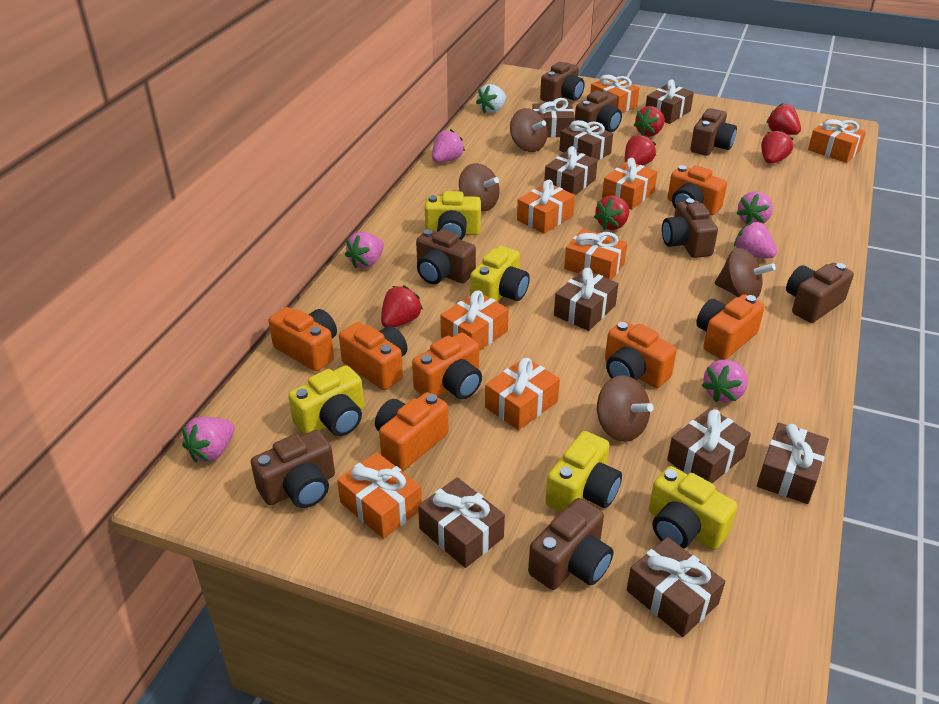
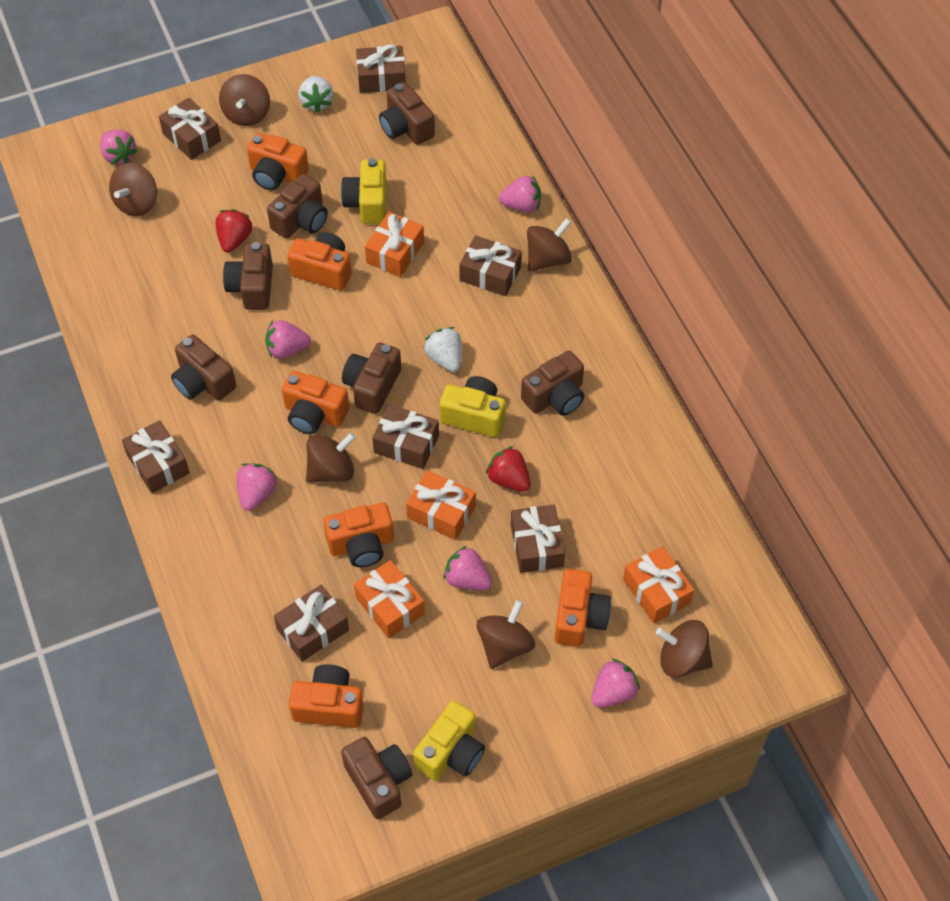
brown camera: [251,430,335,508] [416,229,476,284] [528,498,613,590] [540,62,585,102] [575,90,622,132] [662,198,718,258] [690,108,737,156] [786,263,854,323] = 8 -> [171,334,236,401] [223,242,273,310] [267,174,328,239] [341,737,412,819] [342,342,401,414] [379,82,435,145] [521,350,584,416] = 7
brown gift: [418,477,505,568] [532,98,574,137] [544,146,598,195] [554,268,618,331] [559,120,613,160] [627,537,725,637] [646,80,694,124] [667,408,751,483] [757,423,829,504] = 9 -> [122,420,190,493] [159,98,221,160] [274,585,349,662] [356,44,406,93] [372,404,439,469] [459,235,522,296] [511,504,565,573] = 7
brown spinning top: [459,163,500,211] [510,108,548,152] [597,375,654,442] [714,248,776,299] = 4 -> [109,163,157,216] [219,74,270,126] [306,433,356,483] [477,600,535,669] [527,218,572,272] [656,620,713,677] = 6
orange camera: [269,307,337,371] [339,322,407,390] [375,392,449,471] [412,333,482,399] [605,321,677,388] [668,165,727,215] [696,294,765,360] = 7 -> [247,133,309,190] [282,371,349,434] [287,232,351,291] [289,664,364,728] [323,503,394,567] [555,569,611,647] = 6
orange gift: [337,452,422,539] [440,290,509,351] [485,357,560,430] [517,180,575,234] [564,229,627,280] [590,75,639,113] [602,158,657,210] [808,119,866,163] = 8 -> [354,560,425,638] [365,212,424,277] [406,470,476,540] [623,546,694,623] = 4
red strawberry: [381,285,423,327] [594,195,629,230] [625,134,656,165] [634,106,665,137] [761,129,794,164] [766,103,801,135] = 6 -> [216,209,252,253] [486,446,531,492] = 2
white strawberry: [476,84,506,114] = 1 -> [298,76,334,113] [424,327,462,372] = 2
yellow camera: [288,365,364,436] [425,191,481,240] [470,246,530,302] [545,431,622,512] [649,466,738,550] = 5 -> [341,158,386,224] [413,701,485,781] [439,376,506,437] = 3

